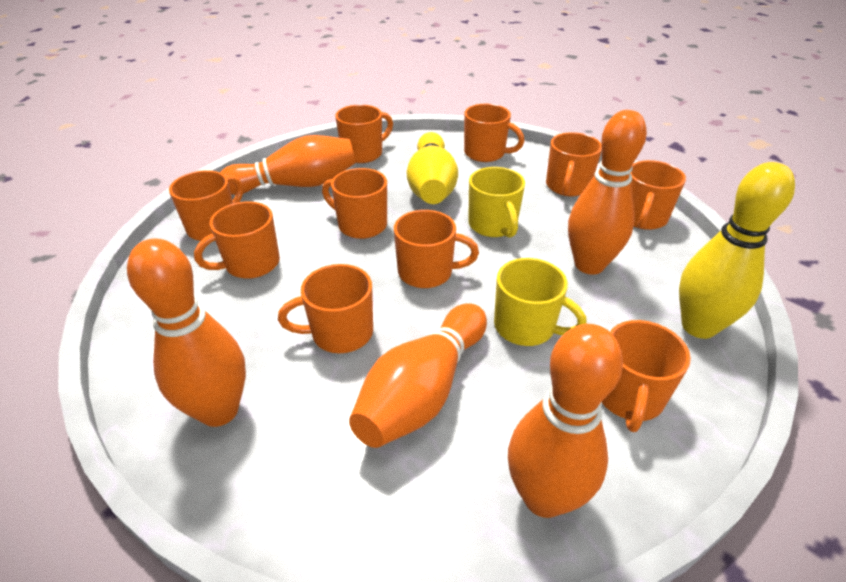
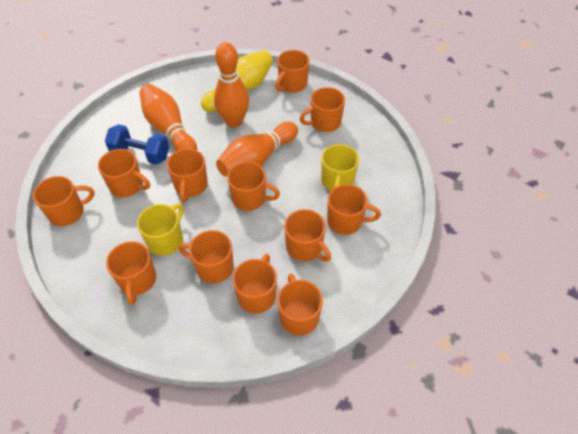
blue dumbbell: none = 0 -> [105,124,169,165] = 1
orange bowling pin: [127,238,246,427] [220,135,356,195] [349,303,487,448] [508,324,623,518] [568,110,647,275] = 5 -> [140,84,197,151] [214,42,249,128] [216,122,298,176] = 3
orange mug: [169,170,243,241] [194,201,280,279] [278,264,373,353] [322,168,387,239] [335,104,393,163] [394,210,479,288] [464,104,525,162] [546,132,602,196] [602,320,691,432] [630,160,686,230] = 10 -> [33,176,95,226] [98,149,150,197] [106,241,156,305] [167,149,208,202] [179,230,234,283] [227,162,280,211] [233,254,277,314] [275,50,310,93] [277,273,323,336] [284,209,331,262] [300,87,345,132] [327,184,381,235] = 12
yellow bowling pin: [407,132,458,204] [679,162,795,339] = 2 -> [201,50,273,112] = 1

